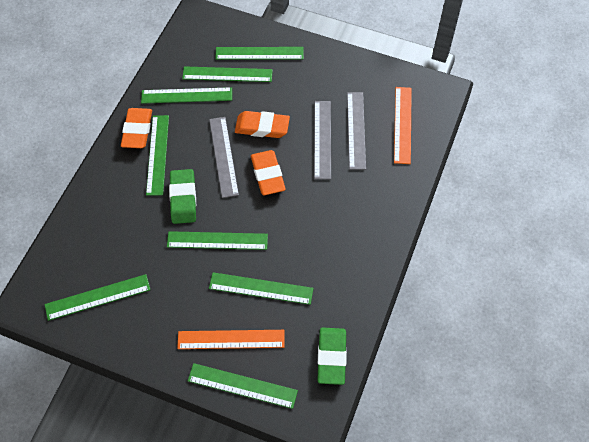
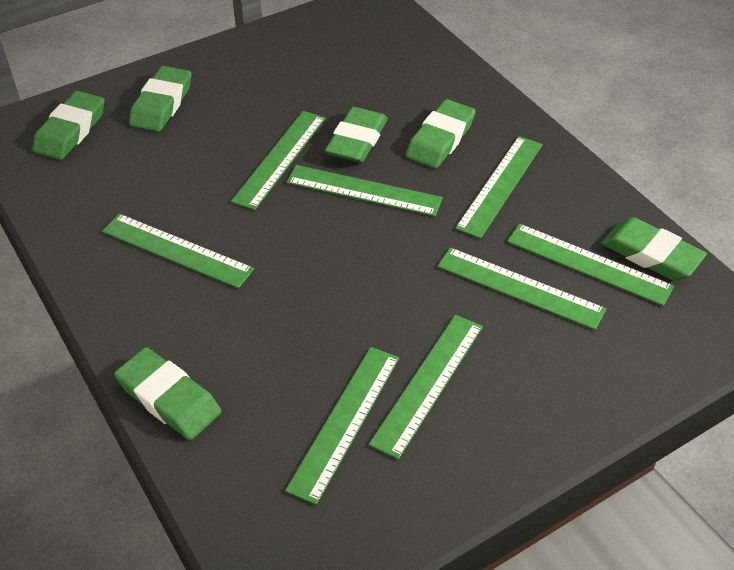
green eraser: [169,169,196,224] [318,327,347,385] = 2 -> [33,91,105,160] [114,347,221,440] [129,66,192,132] [325,107,388,163] [406,99,476,168] [601,217,707,281] = 6
grey ruler: [209,117,239,198] [314,101,331,179] [347,92,366,170] = 3 -> none = 0
orange eraser: [121,108,152,148] [235,111,290,138] [251,150,286,195] = 3 -> none = 0
orange ruler: [177,330,285,349] [394,87,412,164] = 2 -> none = 0

